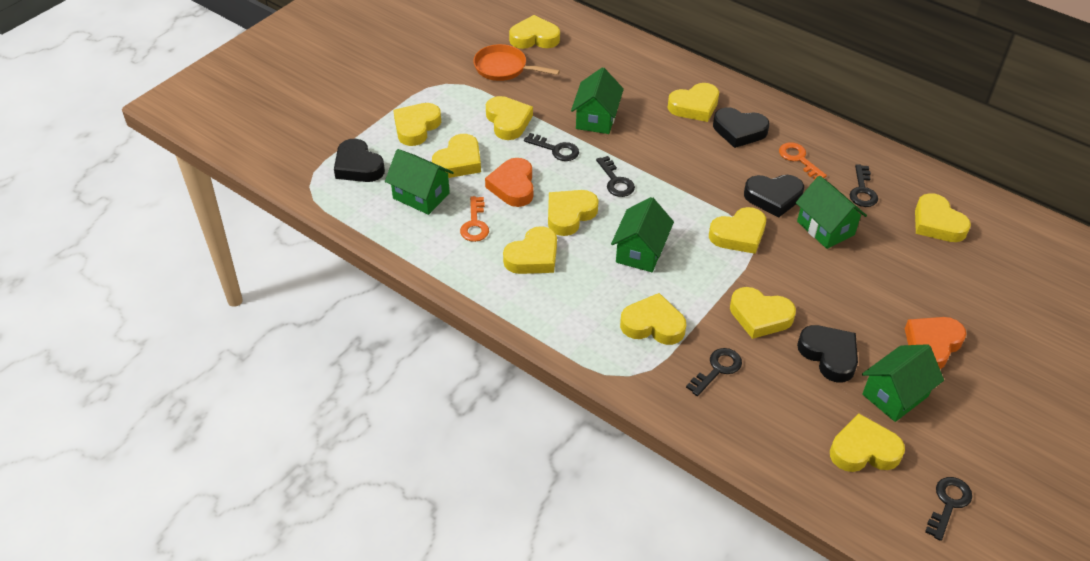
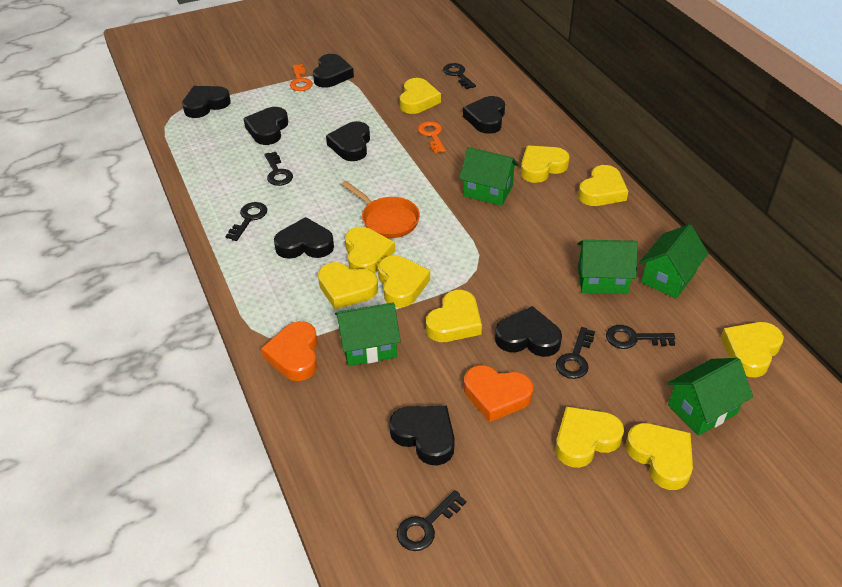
black heart: [334,139,385,182] [713,107,769,148] [744,175,804,217] [797,325,858,383] = 4 -> [182,86,231,118] [243,107,288,145] [274,217,334,259] [313,54,354,88] [326,121,370,161] [389,406,455,465] [463,96,505,134] [495,306,562,357] = 8
black key: [524,133,579,161] [596,156,635,197] [686,348,742,396] [850,164,878,207] [925,477,972,541] = 5 -> [226,202,267,241] [265,152,293,186] [397,490,466,551] [443,63,476,89] [556,327,595,379] [606,325,675,349] = 6
yellow heart: [393,103,441,146] [432,134,481,178] [486,96,533,140] [503,226,557,274] [509,15,560,49] [548,190,599,236] [620,293,686,345] [668,83,719,122] [709,207,766,254] [730,287,796,339] [830,414,905,472] [915,193,971,242] = 12 -> [318,262,378,309] [345,227,395,273] [378,255,430,308] [400,78,441,114] [426,290,482,342] [521,145,570,183] [555,406,624,468] [578,165,628,206] [625,423,693,490] [721,322,784,377] = 10

